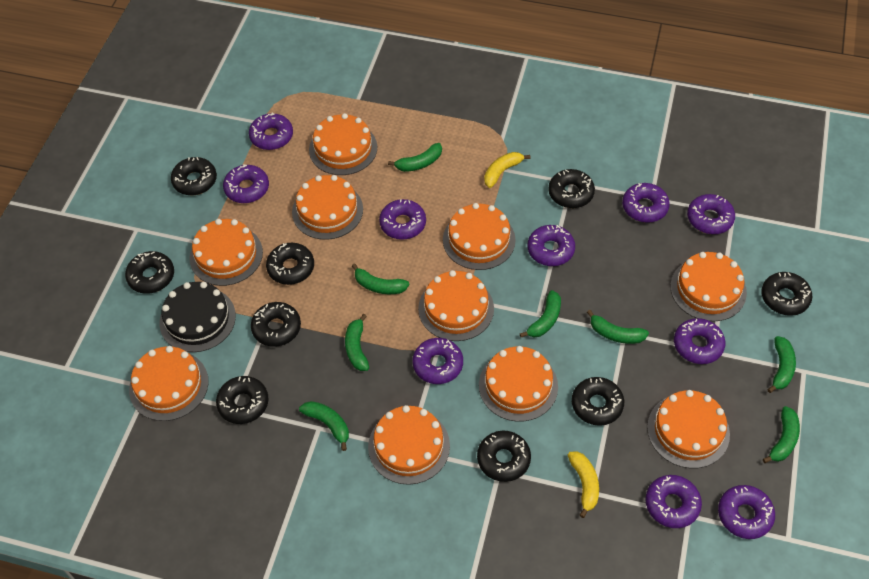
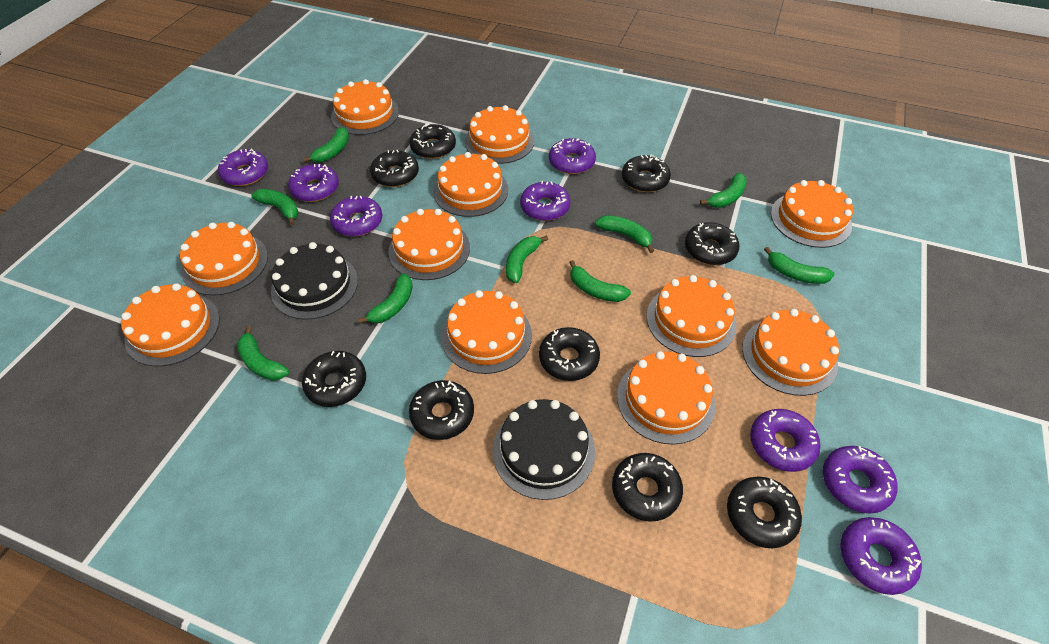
black cake: [160,282,236,352] = 1 -> [271,242,358,320] [493,399,595,500] = 2
green banana: [299,401,349,451] [345,314,369,371] [352,263,410,294] [388,143,442,172] [519,290,561,337] [587,310,649,344] [763,406,800,463] [767,336,796,393] = 8 -> [237,326,289,381] [251,189,299,225] [303,127,349,162] [358,273,413,324] [506,235,548,283] [569,260,631,302] [595,215,654,253] [700,173,747,208] [764,247,835,284] = 9
orange cake: [129,346,209,421] [189,219,263,286] [292,175,363,240] [309,113,377,175] [368,405,450,485] [418,270,494,341] [443,203,516,270] [479,346,558,422] [647,390,730,468] [670,252,747,322] = 10 -> [121,283,220,366] [180,222,268,296] [331,79,399,135] [388,209,470,280] [433,152,508,217] [441,290,532,374] [465,105,535,164] [617,351,715,445] [646,275,737,357] [742,309,839,396] [771,180,853,248] = 11
purple donut: [223,164,269,203] [249,113,293,150] [379,199,426,240] [412,338,463,384] [527,225,575,266] [622,183,670,223] [645,475,702,528] [674,318,726,364] [687,194,735,234] [718,485,775,539] = 10 -> [218,149,268,186] [288,164,339,202] [330,196,382,237] [520,181,570,221] [549,138,596,174] [750,409,820,472] [823,446,897,514] [840,517,922,595] = 8
yellow banana: [484,152,531,188] [568,451,599,518] = 2 -> none = 0

